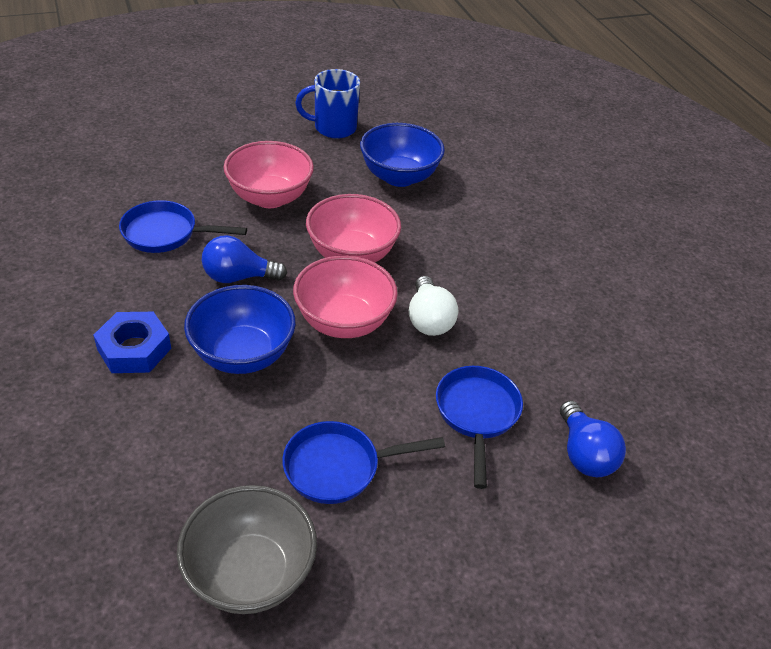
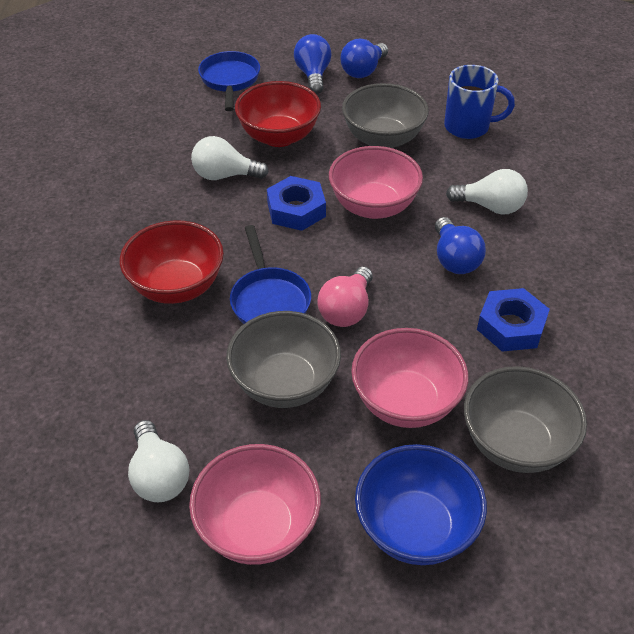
blue bowl: [184,285,296,374] [360,123,445,187] = 2 -> [355,444,487,565] = 1
blue light bulb: [202,235,287,283] [560,400,626,477] = 2 -> [294,34,332,94] [340,39,388,78] [435,217,486,274] = 3
blue nut: [93,312,171,373] = 1 -> [267,176,326,231] [477,288,550,352] = 2
blue pan: [119,200,247,253] [282,421,445,504] [436,366,523,489] = 3 -> [198,51,260,111] [230,225,311,324] = 2
grey bowl: [177,485,317,614] = 1 -> [226,311,341,408] [342,83,429,148] [464,366,587,473] = 3
pink light bulb: none = 0 -> [317,266,373,327] = 1
red bowl: none = 0 -> [120,220,224,304] [235,81,321,147] = 2
white light bulb: [409,276,458,336] = 1 -> [128,420,189,502] [191,136,269,180] [446,169,528,215] = 3

